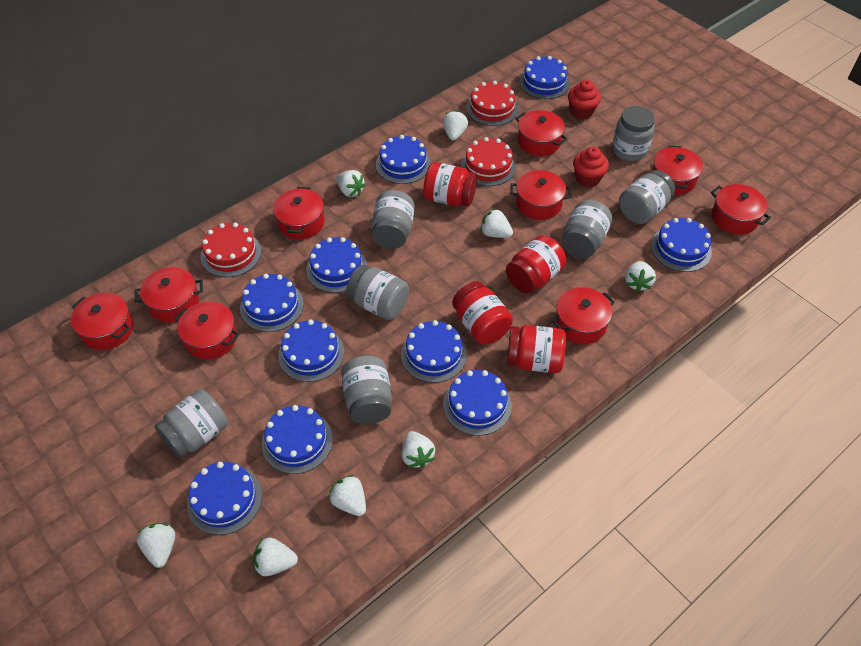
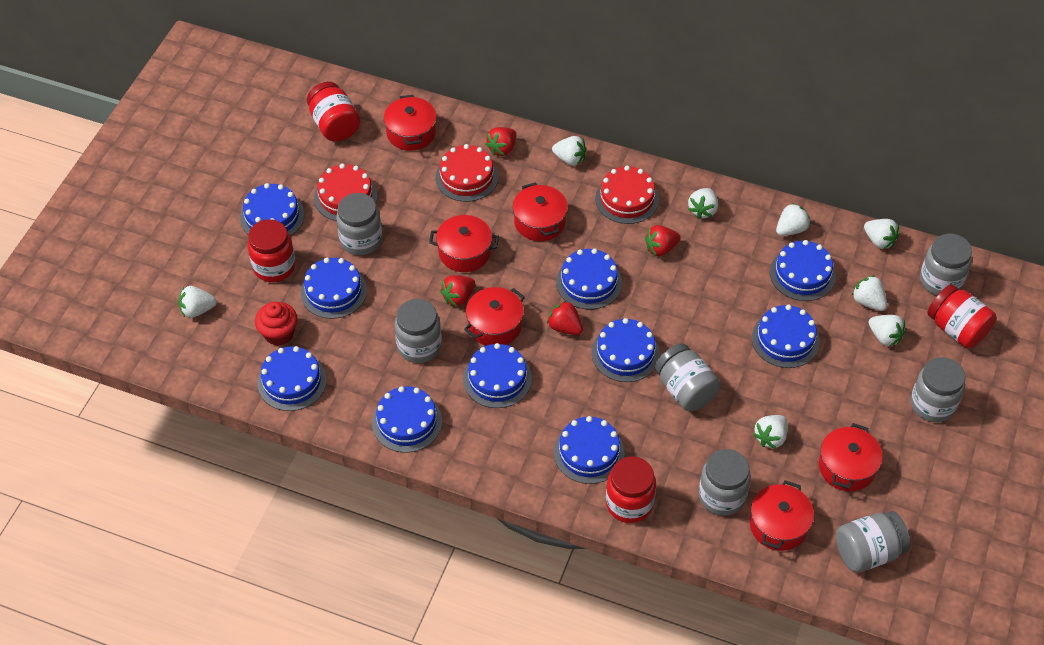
red cupcake: [568,80,601,120] [573,147,609,187] = 2 -> [255,302,297,346] = 1
red pot: [71,293,133,350] [135,267,203,323] [175,302,239,359] [273,187,325,239] [510,170,572,220] [515,110,567,156] [552,287,615,344] [652,146,703,195] [711,184,771,235] = 9 -> [384,95,436,151] [429,215,499,272] [464,287,525,346] [513,182,568,241] [750,480,814,551] [819,423,882,491] = 6
red strawberry: none = 0 -> [440,275,475,307] [486,127,517,156] [547,300,583,335] [645,225,681,256] = 4

